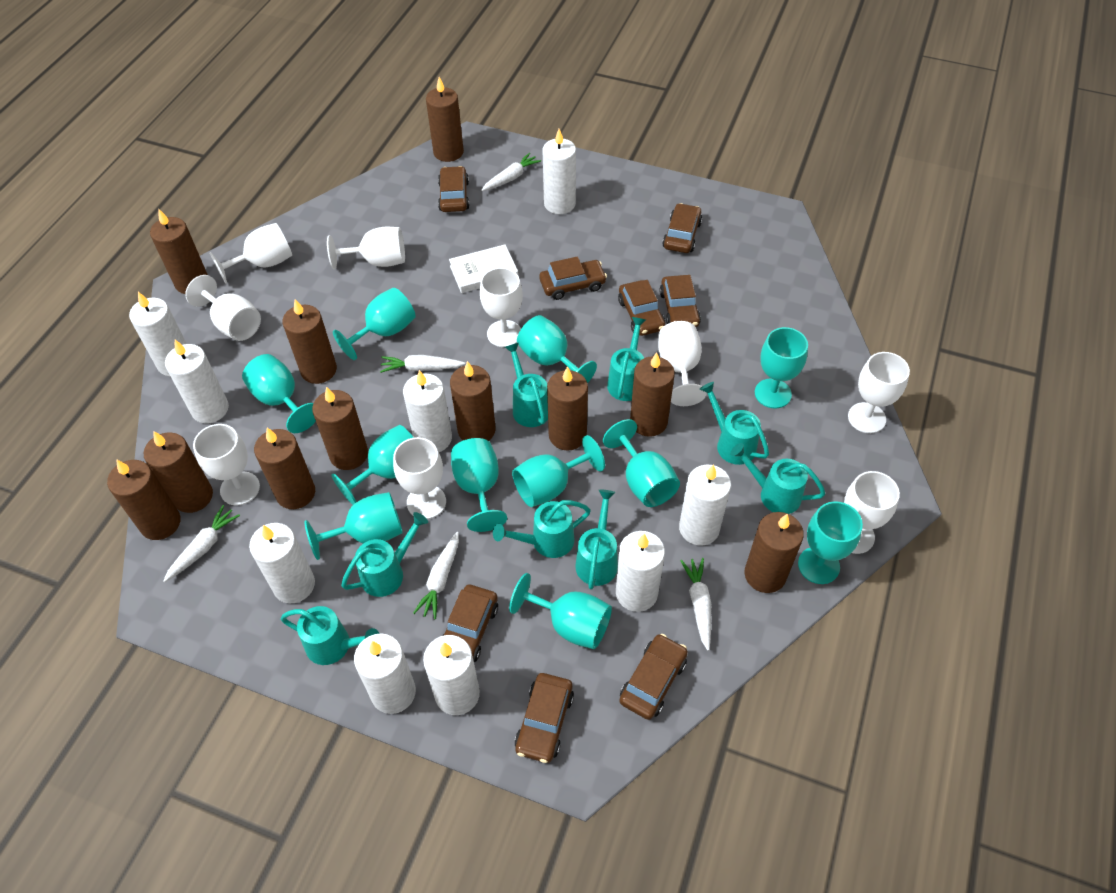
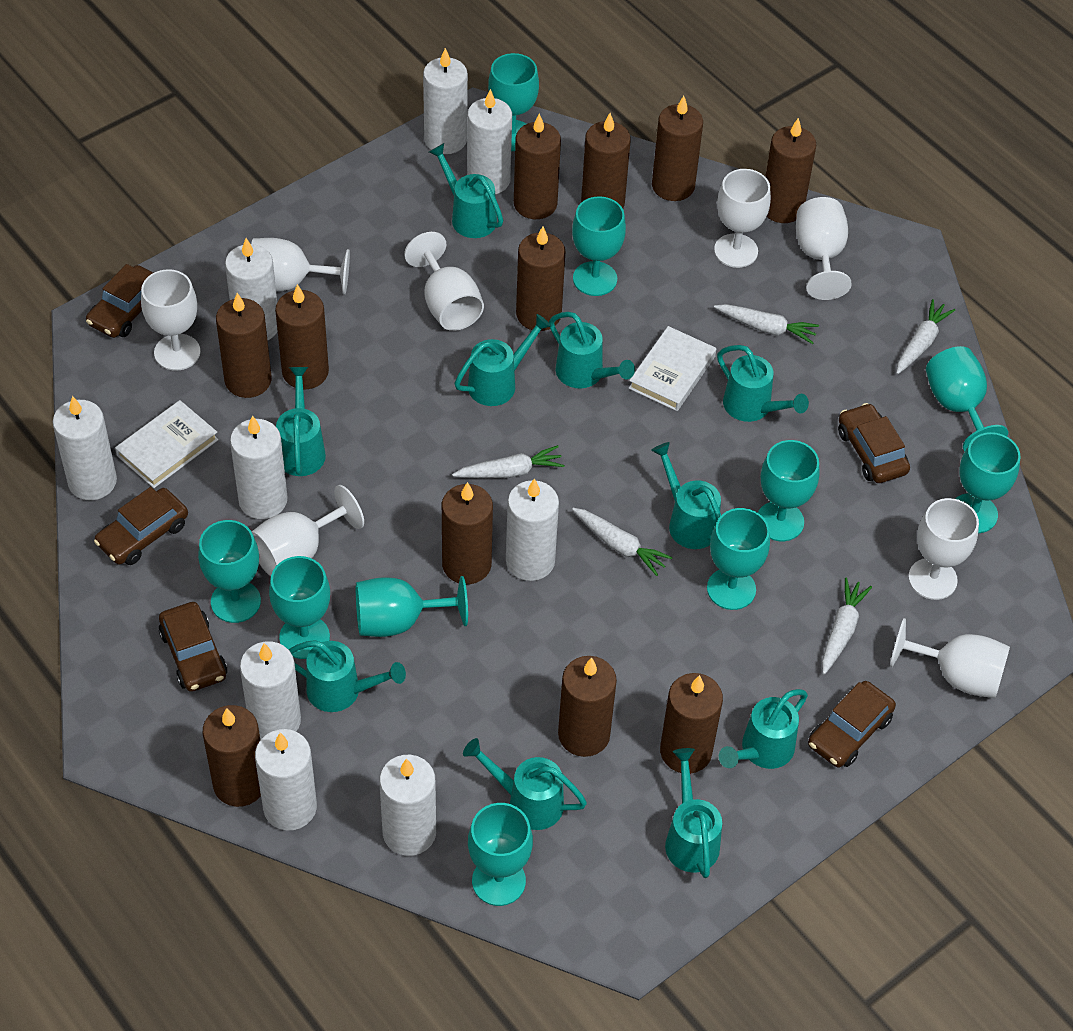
brown car: [438,166,470,212] [442,584,498,662] [514,673,574,763] [539,257,607,300] [618,280,666,336] [619,634,688,720] [659,275,701,327] [662,203,702,253] = 8 -> [86,264,153,338] [94,487,188,565] [159,602,227,692] [808,681,896,768] [838,403,910,483] = 5
turquoise goblet: [242,354,316,433] [304,492,403,560] [331,425,414,505] [333,288,416,360] [451,438,507,532] [509,573,612,649] [512,435,605,507] [517,315,597,383] [603,419,680,507] [755,327,808,408] [798,501,863,584] = 11 -> [198,520,261,623] [269,556,330,659] [356,576,468,637] [468,803,533,906] [488,53,539,151] [572,196,626,296] [707,508,770,610] [758,440,820,541] [926,346,1008,452] [956,432,1020,533] = 10
turquoise watering can: [280,606,379,665] [341,512,428,597] [493,500,591,558] [505,343,548,427] [575,490,618,590] [607,317,646,401] [700,382,769,465] [730,443,826,514] = 8 -> [276,367,326,476] [288,640,406,712] [429,143,503,238] [455,314,552,406] [463,738,587,830] [549,312,635,388] [651,442,721,549] [665,748,722,878] [717,345,809,422] [719,689,808,769] = 10
white book: [449,244,518,293] = 1 -> [115,400,219,488] [629,326,716,411] = 2
white goblet: [185,275,261,341] [193,424,260,506] [210,223,292,284] [327,227,405,269] [393,437,446,519] [480,267,523,347] [658,321,707,406] [844,471,900,554] [848,352,910,433] = 9 -> [141,269,201,371] [251,238,350,294] [252,485,364,576] [404,232,484,331] [714,169,771,268] [796,197,852,300] [890,618,1010,698] [908,498,979,600] = 8

